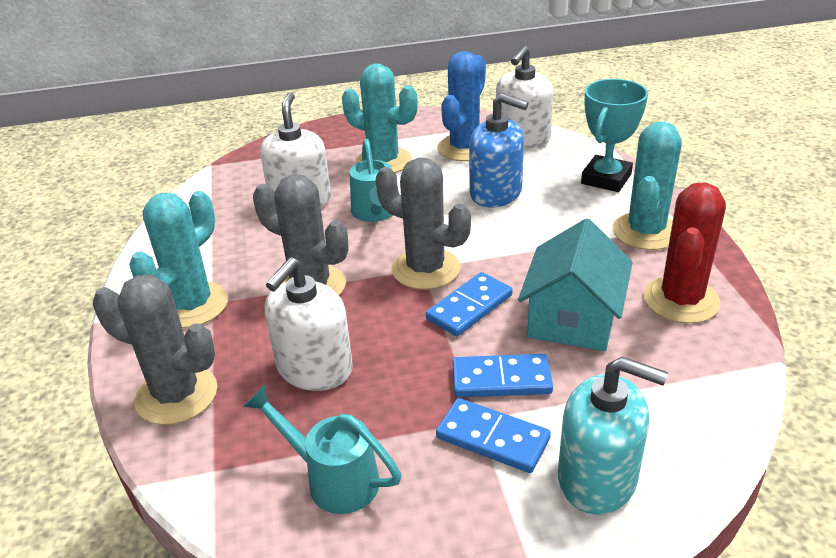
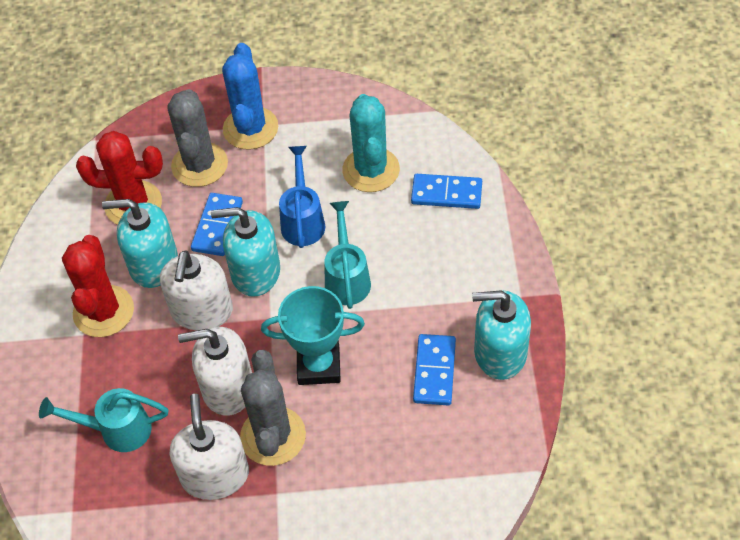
blue soap dispenser: [469,93,529,208] = 1 -> none = 0
blue watering can: none = 0 -> [279,146,325,248] = 1
grey cactus: [93,274,217,425] [253,174,348,296] [376,158,471,290] = 3 -> [168,89,228,187] [240,350,306,466] = 2
red cactus: [644,182,726,323] = 1 -> [62,235,134,337] [76,131,163,225] = 2
turquoise cactus: [129,191,228,328] [342,64,418,173] [612,122,682,250] = 3 -> [342,94,400,192] = 1
turquoise house: [518,219,633,351] = 1 -> none = 0
turquoise soap dispenser: [558,356,668,515] = 1 -> [102,199,178,288] [211,207,280,297] [472,290,531,380] = 3

